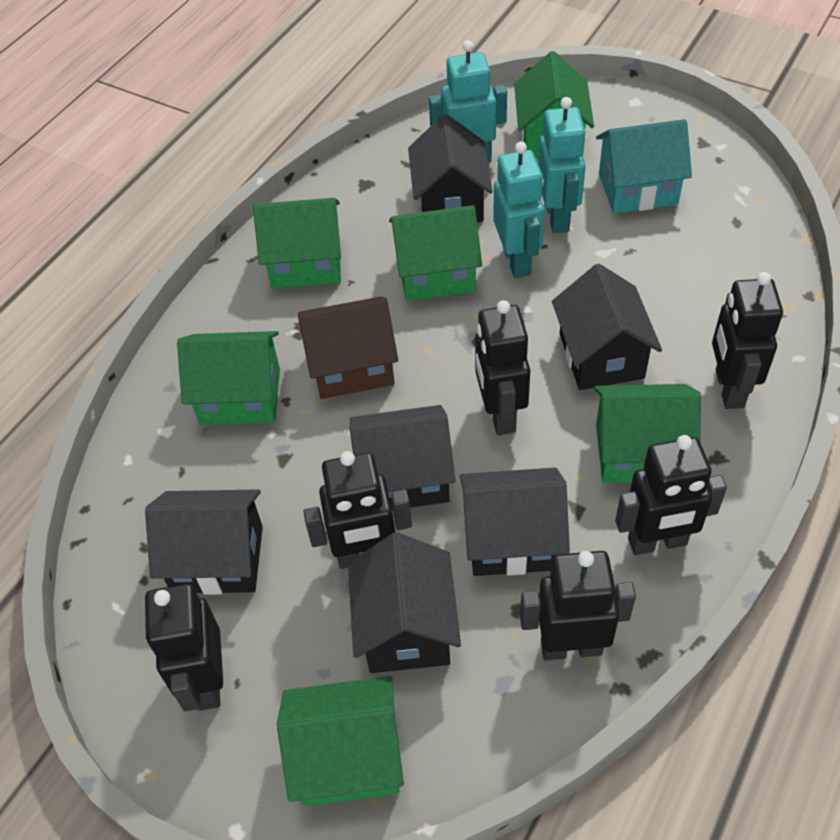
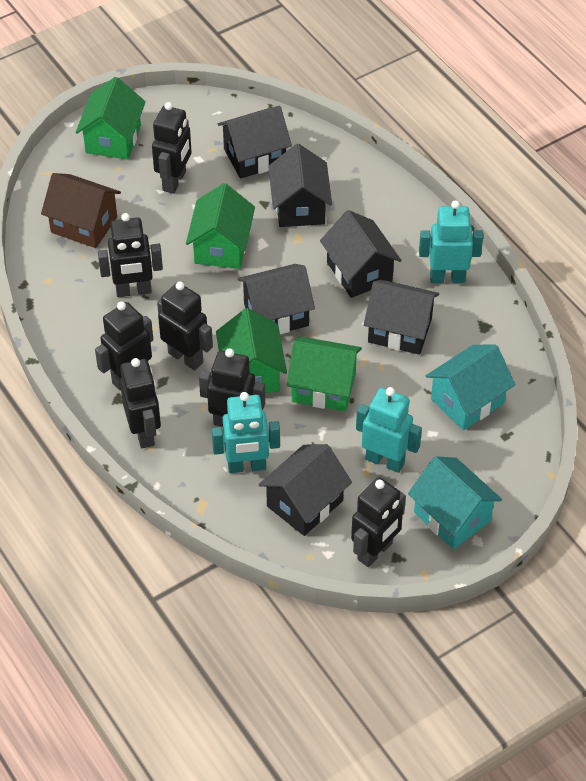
black robot: [145,584,223,711] [303,451,412,569] [475,300,530,435] [520,551,636,660] [615,435,727,555] [712,272,783,409] = 6 -> [95,302,153,391] [98,213,163,297] [120,358,161,448] [152,102,192,194] [157,282,213,370] [199,348,265,427] [351,477,406,567] = 7
green house: [177,331,280,425] [253,198,341,288] [277,676,404,806] [389,205,482,301] [514,51,594,159] [594,384,701,483] = 6 -> [76,77,146,160] [186,183,255,269] [216,308,287,393] [287,337,362,411] = 4
turquoise house: [596,119,692,213] = 1 -> [408,456,502,549] [426,344,515,430] = 2

